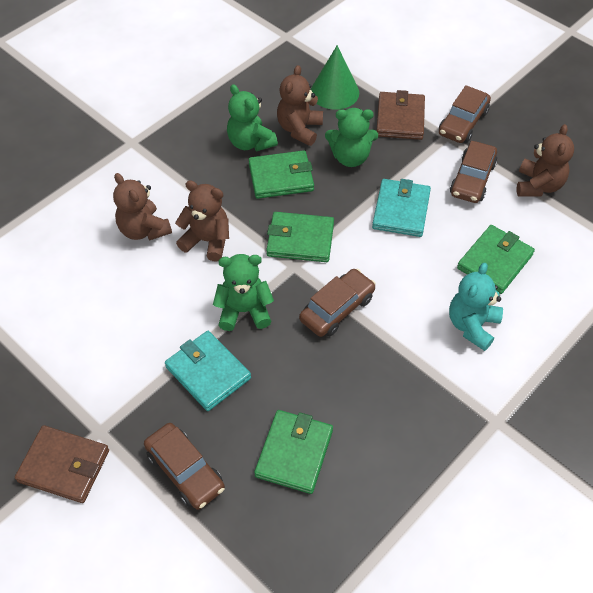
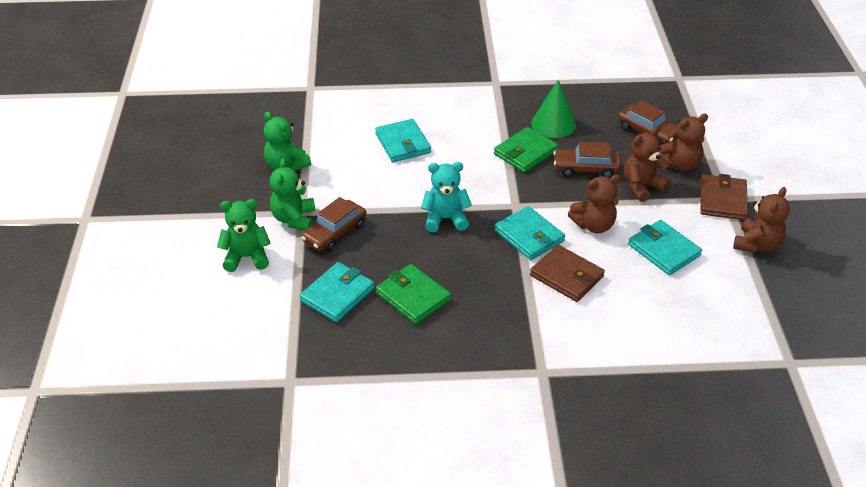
brown car: [144,423,225,510] [299,269,376,337] [439,85,491,143] [450,141,497,203] = 4 -> [301,197,367,252] [553,142,621,178] [618,100,678,146] = 3
green wallet: [249,150,314,199] [254,410,333,494] [266,212,334,262] [457,225,535,294] = 4 -> [376,264,451,324] [494,127,558,173] = 2
turquoise wallet: [165,331,251,411] [372,179,431,237] = 2 -> [299,262,374,322] [375,119,431,162] [494,206,565,260] [628,220,702,275] = 4

